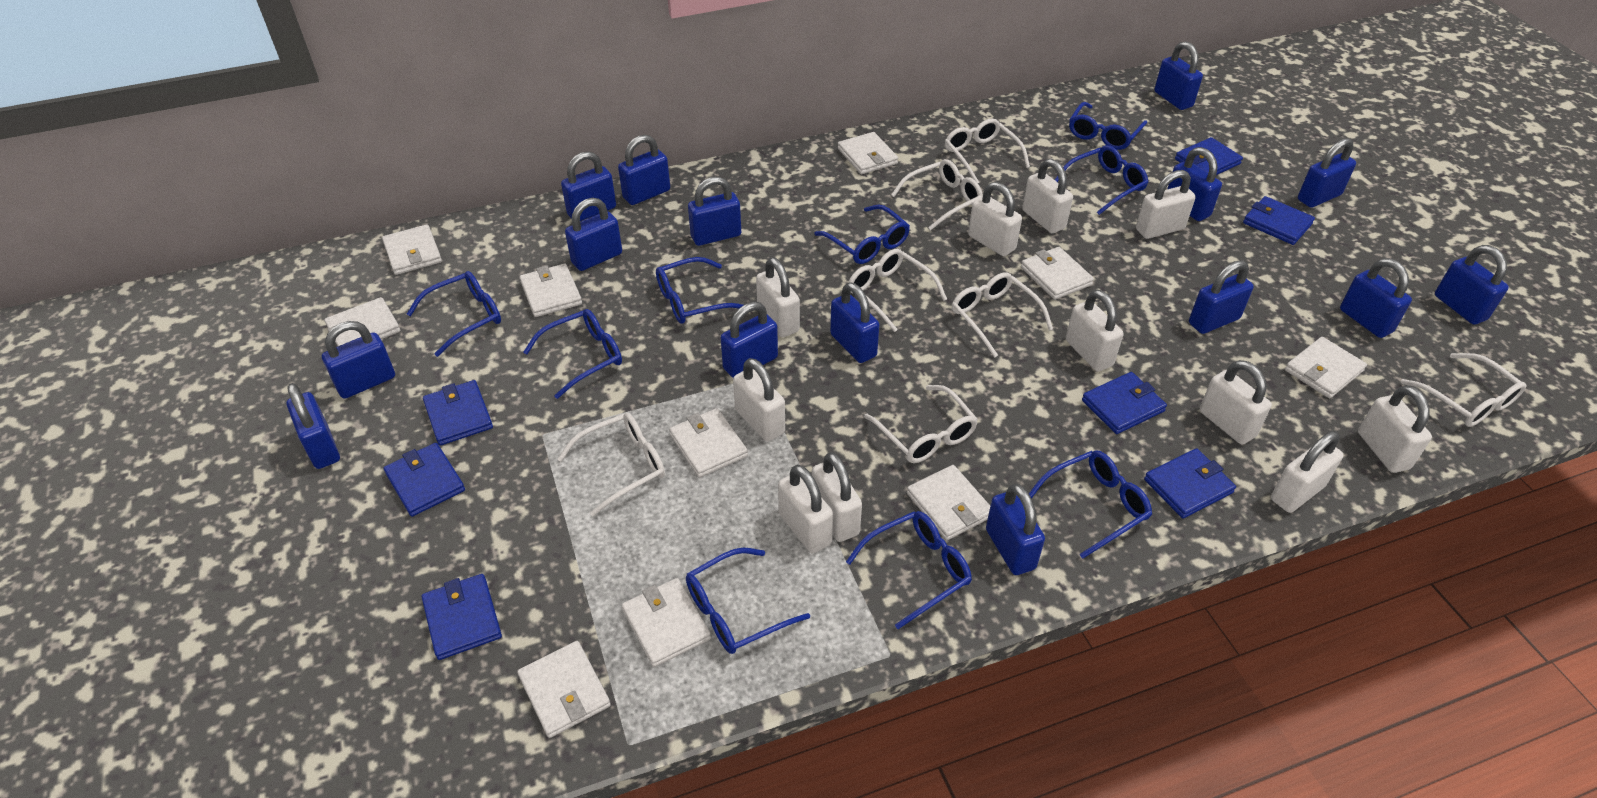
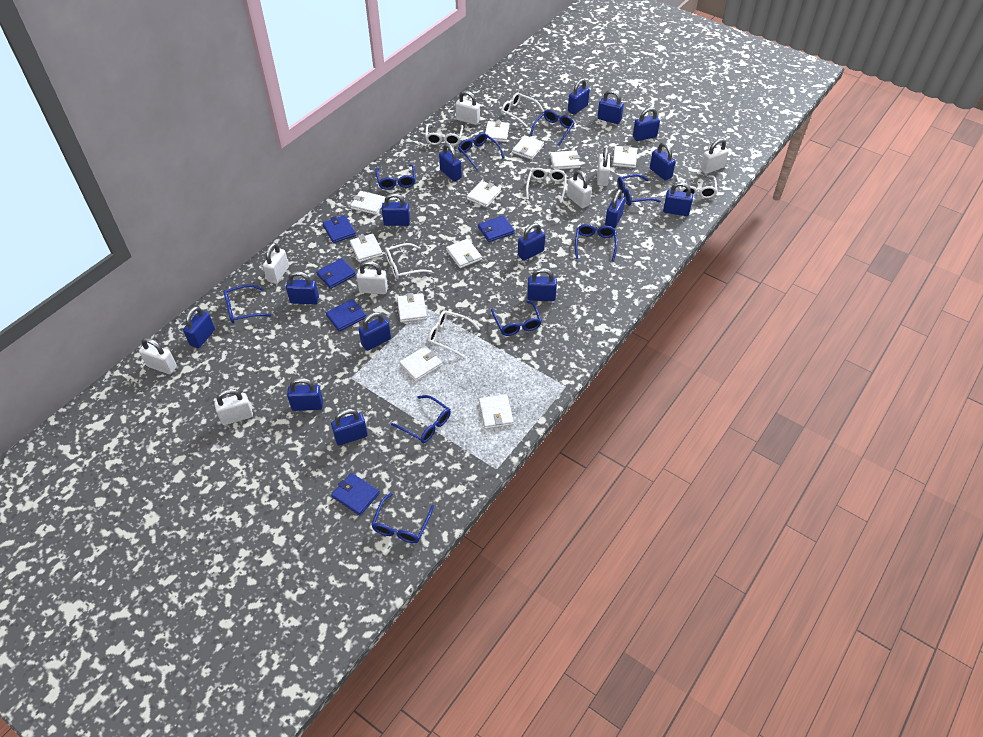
blue wallet: [384,443,465,517] [422,574,502,660] [423,380,493,446] [1082,372,1167,434] [1144,448,1236,518] [1175,137,1243,175] [1243,196,1315,245] = 7 -> [316,258,356,289] [322,215,356,243] [326,299,366,331] [331,473,380,515] [478,215,515,242] = 5
white glasses: [557,413,665,516] [848,249,947,332] [864,385,978,463] [891,159,983,230] [945,119,1030,183] [952,272,1053,358] [1400,353,1526,427] = 7 -> [385,243,432,279] [425,124,463,146] [428,310,480,358] [501,92,544,128] [526,168,567,203] [676,175,718,198] = 6
white padlock: [733,358,785,442] [756,257,800,337] [778,465,833,553] [812,452,862,542] [968,182,1022,256] [1022,159,1073,233] [1066,290,1123,371] [1136,170,1196,239] [1200,360,1272,444] [1271,431,1343,513] [1358,385,1432,473] = 11 -> [139,338,177,374] [214,389,253,425] [263,243,289,284] [356,261,388,294] [456,91,480,125] [567,170,592,209] [597,147,610,186] [700,139,729,174] = 8
white wallet: [325,297,400,346] [382,224,442,275] [517,641,611,738] [520,264,582,317] [622,578,711,667] [669,408,748,478] [838,132,898,174] [907,465,990,541] [1021,247,1094,300] [1285,337,1367,398] = 10 -> [350,191,385,215] [350,234,383,262] [397,293,427,323] [399,346,442,382] [446,239,482,268] [467,181,501,207] [479,394,514,429] [485,120,509,142] [512,135,544,160] [550,150,580,170] [612,145,637,168] = 11

